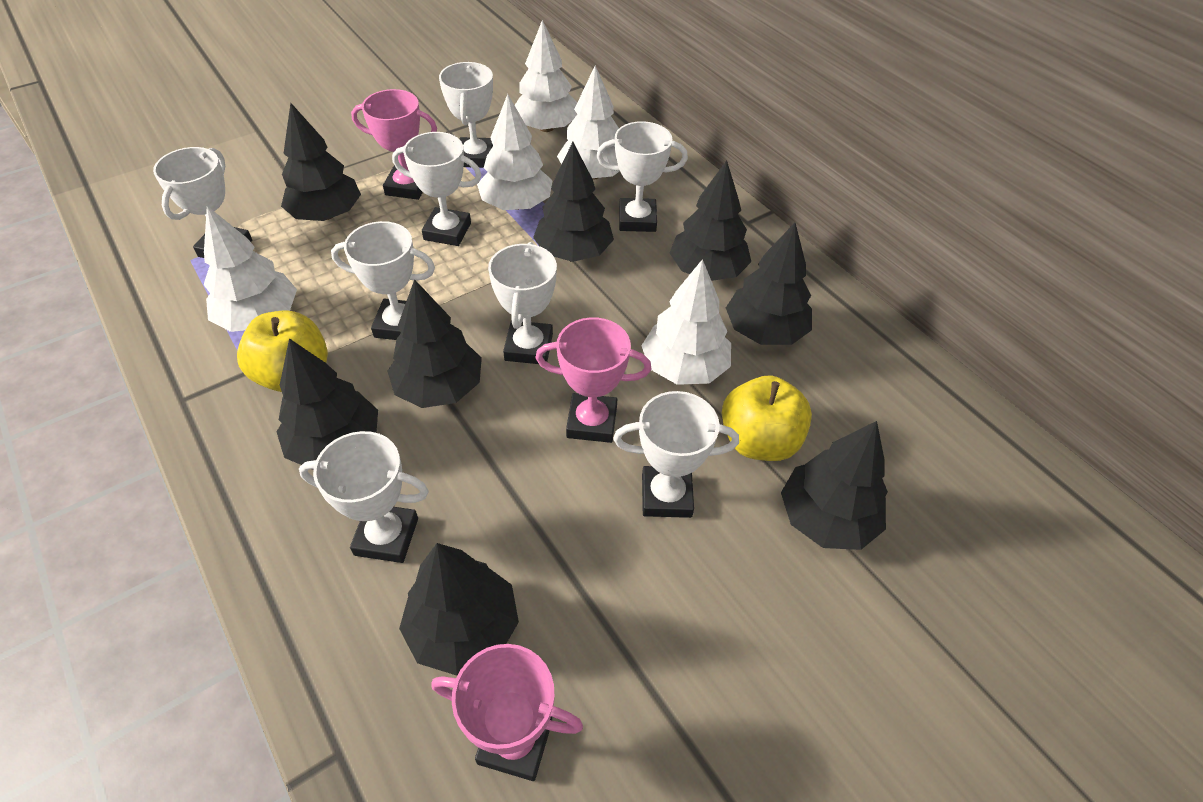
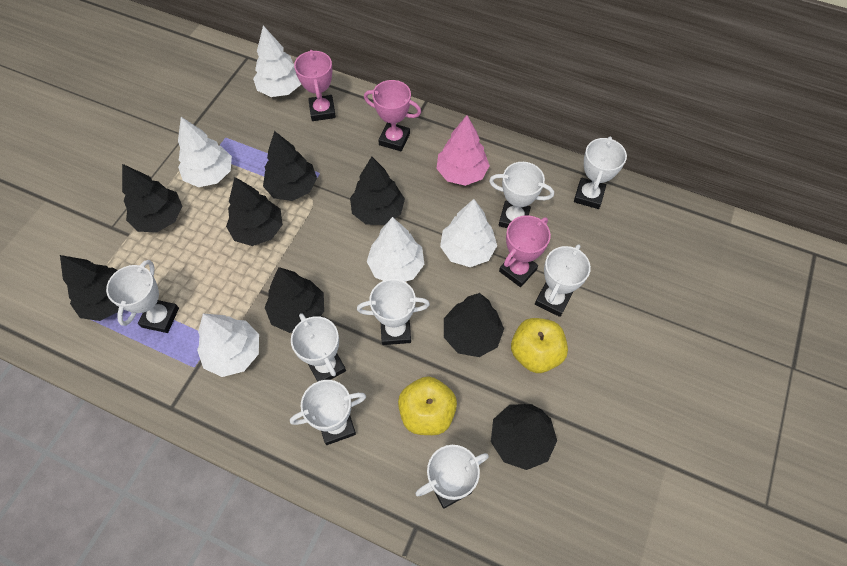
pink tree: none = 0 -> [437,115,490,186] = 1

